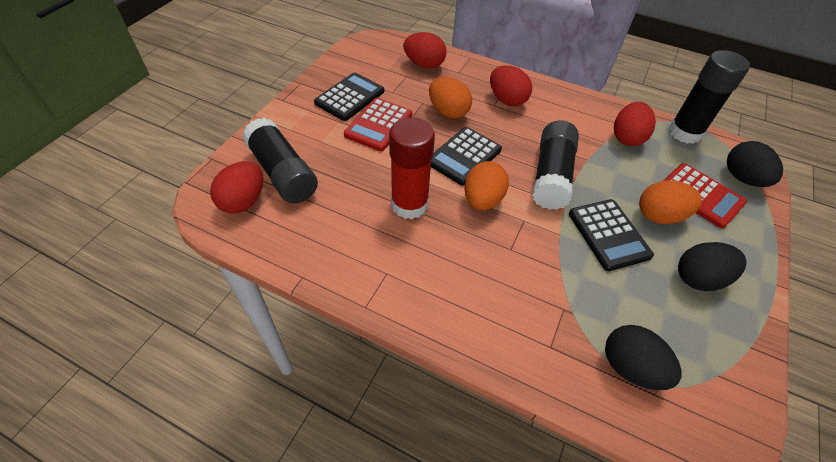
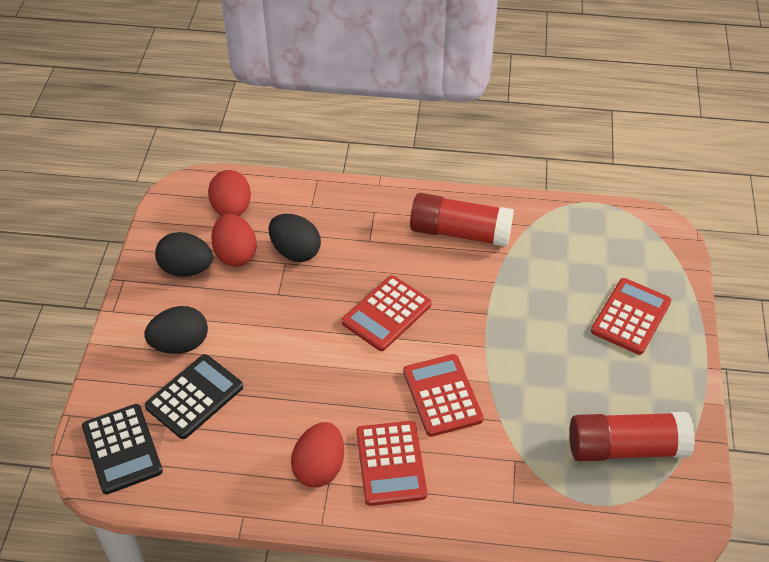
black calculator: [314,72,384,121] [431,127,502,186] [569,199,654,271] = 3 -> [82,404,163,494] [145,354,243,439] = 2
black glue stick: [242,118,318,204] [532,120,579,210] [669,50,750,144] = 3 -> none = 0
orange egg: [429,77,472,119] [464,161,509,210] [639,180,702,224] = 3 -> none = 0
red calculator: [344,98,412,151] [663,163,747,228] = 2 -> [342,275,432,351] [356,421,427,506] [403,354,484,437] [591,278,671,355] = 4
red egg: [210,161,263,213] [403,32,447,69] [490,65,532,106] [614,102,656,146] = 4 -> [208,170,251,216] [211,214,257,267] [291,422,344,487] = 3
red glue stick: [389,117,435,219] = 1 -> [410,193,514,247] [569,412,695,461] = 2

